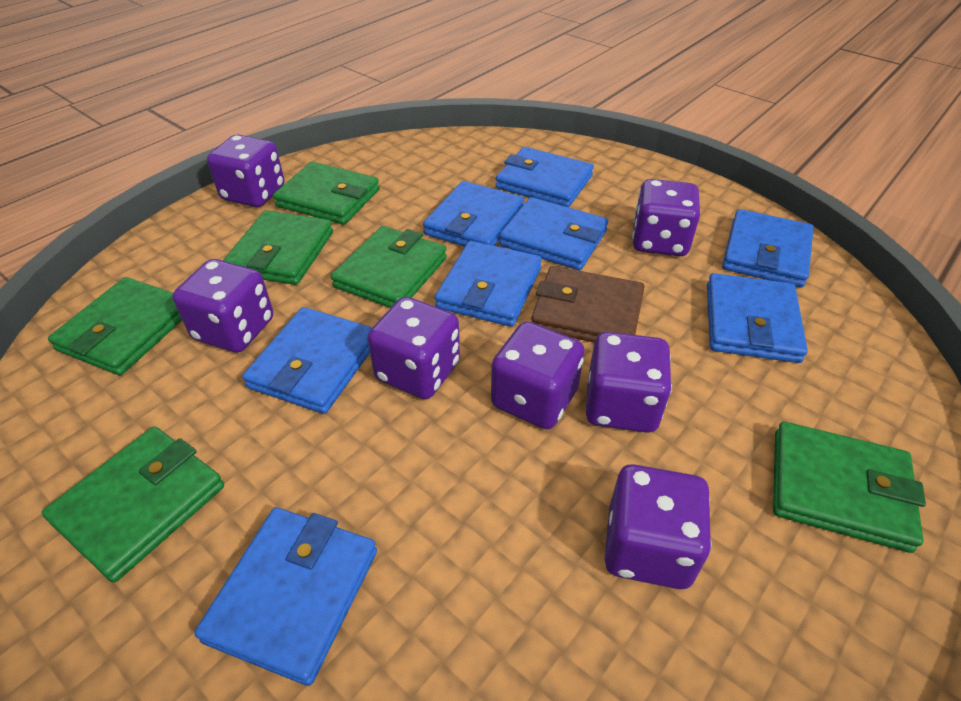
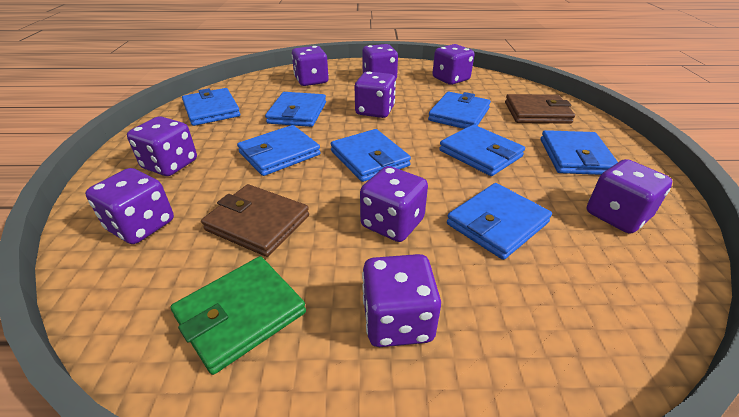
brown wallet: [531,266,645,342] = 1 -> [201,184,309,257] [505,94,575,124] = 2
green wallet: [42,426,224,583] [48,277,182,375] [223,210,333,285] [273,162,380,225] [331,226,447,308] [773,421,926,553] = 6 -> [170,256,306,375] = 1
purple dice: [173,259,273,353] [207,135,284,207] [367,297,460,399] [491,322,585,429] [586,332,672,433] [605,464,712,589] [632,179,700,256] = 7 -> [85,168,174,244] [127,116,197,176] [292,46,329,86] [355,71,396,118] [360,166,428,242] [362,44,398,79] [362,254,441,347] [433,44,474,85] [587,159,672,234] = 9

